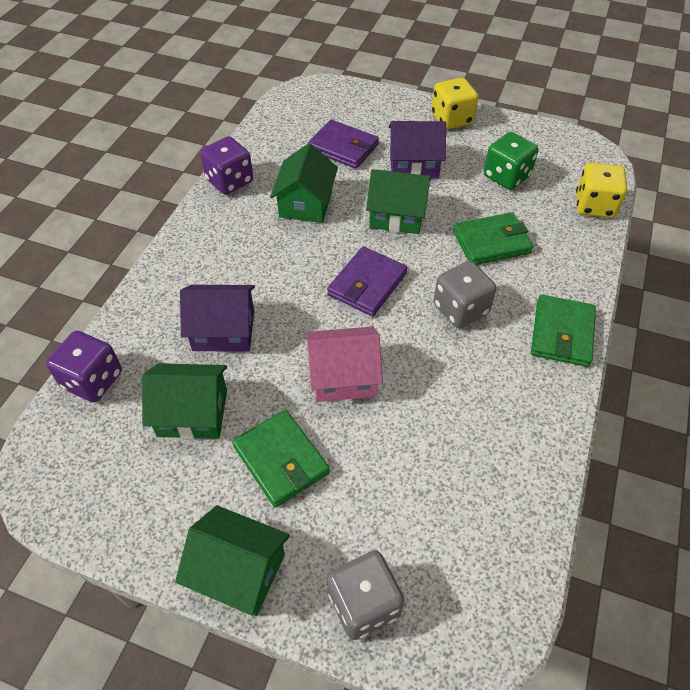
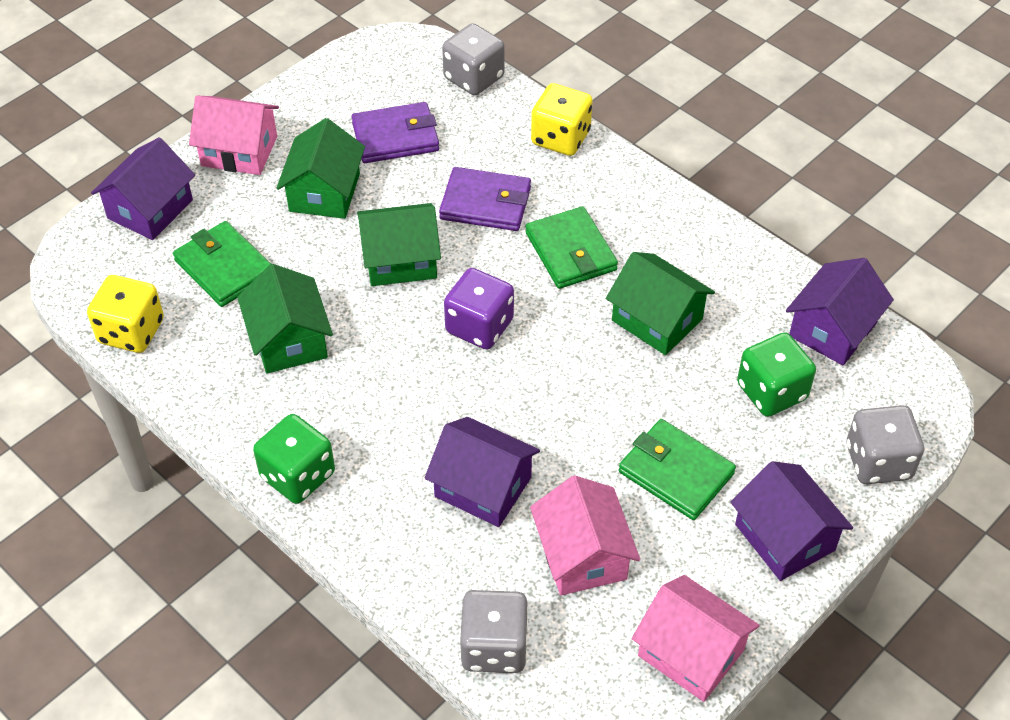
green dice: [484,132,539,190] = 1 -> [253,414,335,504] [737,332,816,417] = 2
grey dice: [327,550,405,640] [434,261,497,328] = 2 -> [442,23,505,95] [459,590,529,673] [847,405,924,484] = 3
pink house: [306,326,383,402] = 1 -> [189,96,279,175] [530,475,640,595] [632,575,760,702] = 3
purple dice: [46,331,122,402] [200,136,253,195] = 2 -> [444,268,514,349] = 1
purple house: [180,285,255,352] [388,121,446,178] = 2 -> [91,137,195,240] [425,417,540,527] [730,461,853,581] [786,258,894,365] = 4

